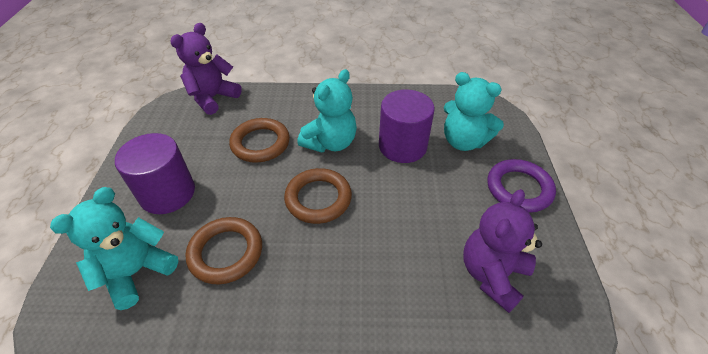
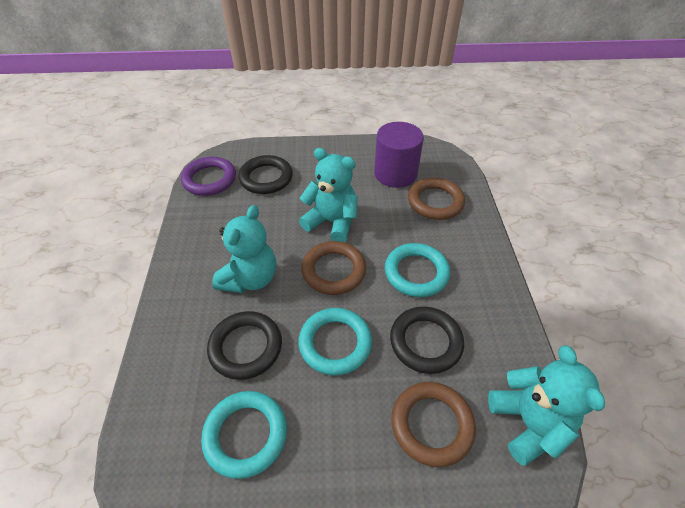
black ring: none = 0 -> [207,311,282,380] [238,155,293,194] [390,306,464,374] = 3
purple cylinder: [115,133,195,214] [379,89,435,163] = 2 -> [374,122,424,188] = 1
purple teddy bear: [170,23,242,115] [463,189,542,313] = 2 -> none = 0
turquoise ring: none = 0 -> [201,391,287,479] [299,308,372,376] [385,243,450,297] = 3

